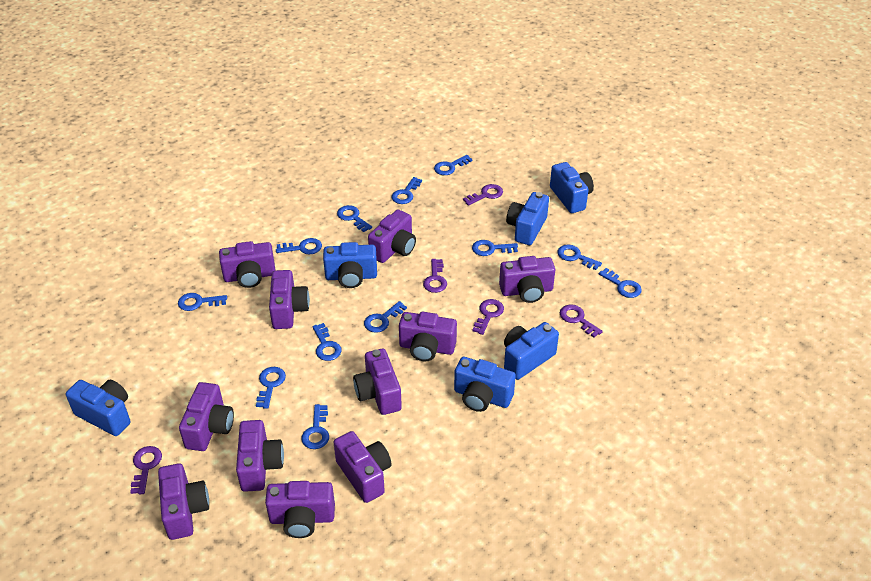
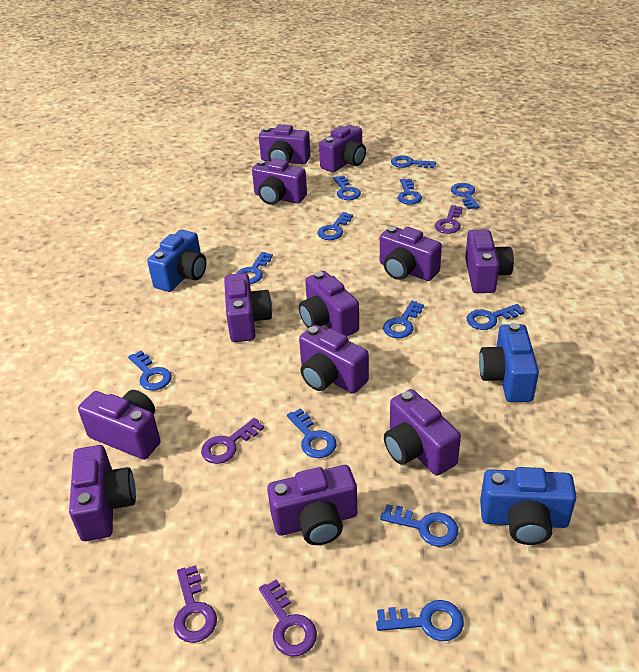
blue camera: [66,380,130,436] [323,242,377,288] [454,357,516,412] [504,322,559,380] [506,192,549,245] [550,162,594,213] = 6 -> [147,230,206,292] [479,323,539,402] [480,467,577,545] = 3
purple camera: [158,463,209,540] [179,382,234,451] [219,241,275,288] [236,420,284,492] [265,481,335,538] [269,270,310,329] [334,431,392,503] [353,348,402,415] [368,210,416,263] [399,312,457,361] [499,256,555,303] = 11 -> [69,445,136,541] [78,390,161,460] [224,273,272,342] [252,159,307,205] [259,124,310,164] [267,465,357,545] [299,271,359,336] [299,325,369,394] [319,125,366,172] [380,226,442,281] [384,389,461,476] [465,229,514,293] = 12
purple key: [130,446,162,494] [423,259,447,293] [463,184,503,206] [472,299,504,335] [560,304,603,338] = 5 -> [174,565,217,643] [201,418,264,464] [259,579,317,656] [435,205,462,234] = 4

